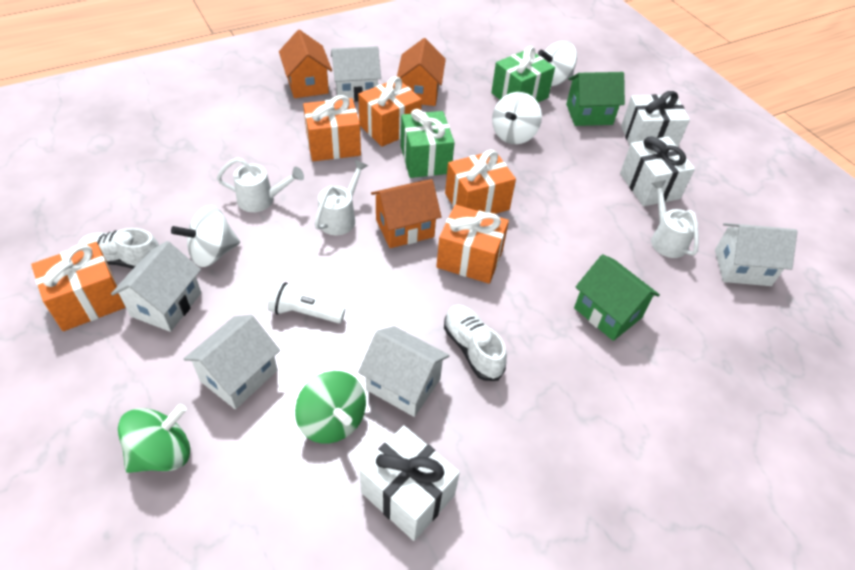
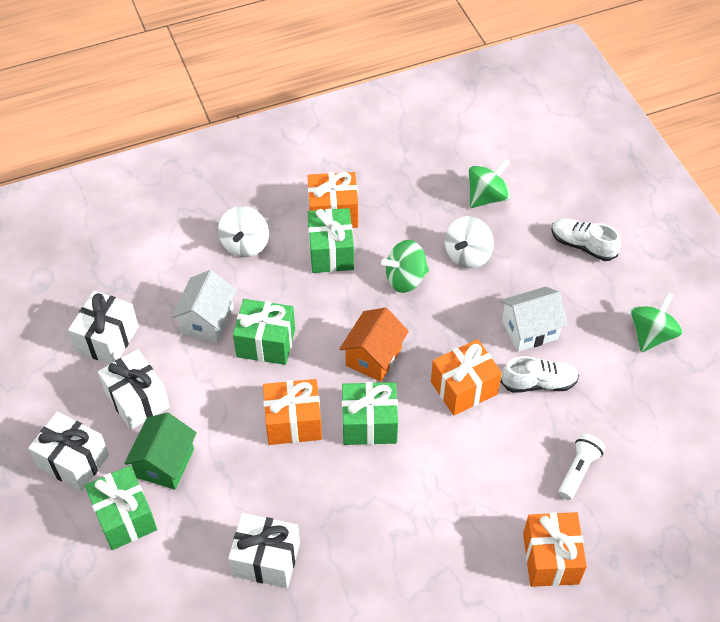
green gift: [401,109,455,178] [491,46,555,102] = 2 -> [85,465,157,550] [233,299,295,365] [308,208,354,273] [342,382,398,445] = 4
green house: [566,72,625,126] [574,254,660,341] = 2 -> [124,413,197,490] = 1
green spinning top: [118,404,190,473] [295,371,366,444] = 2 -> [381,240,429,293] [469,158,511,208] [631,292,682,352] = 3
orange gift: [31,242,126,331] [303,95,361,161] [358,76,422,147] [436,205,509,284] [445,150,516,214] = 5 -> [263,379,322,445] [308,172,358,228] [431,339,502,416] [523,512,587,587] = 4
orange house: [279,30,332,98] [371,179,441,248] [397,38,446,106] = 3 -> [339,308,409,382] = 1
white gift: [359,425,460,541] [620,136,695,206] [621,91,690,147] = 3 -> [28,412,109,491] [68,291,139,364] [98,349,170,430] [228,513,300,588] = 4
white house: [111,241,201,332] [184,315,280,409] [331,46,381,102] [358,326,449,417] [715,223,798,286] = 5 -> [171,270,237,343] [500,286,567,352] = 2
white spinning top: [171,205,240,267] [492,92,542,144] [538,41,577,86] = 3 -> [218,206,269,257] [445,216,494,269] = 2
white watering can: [217,157,304,212] [314,160,368,235] [651,180,699,258] = 3 -> none = 0

